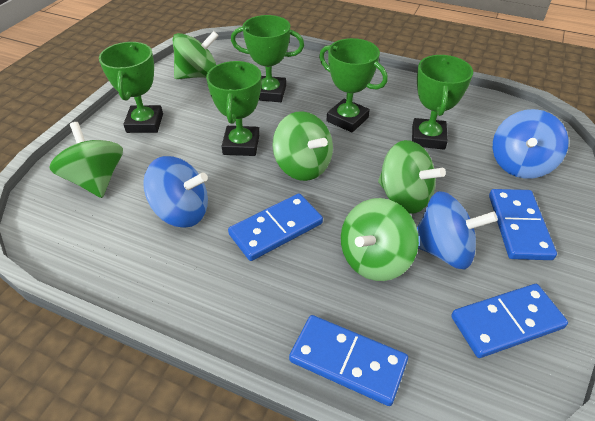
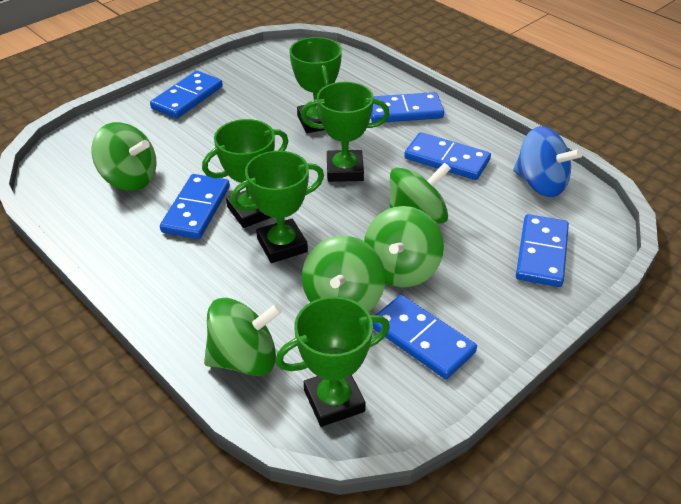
blue domino: [228,193,323,261] [289,315,408,406] [451,284,568,358] [489,189,557,260] = 4 -> [150,71,223,119] [160,174,230,239] [371,92,444,122] [373,295,477,379] [404,132,491,180] [516,214,569,287] = 6
blue spinning top: [143,156,208,228] [417,191,498,269] [493,109,569,179] = 3 -> [513,126,582,197] = 1

